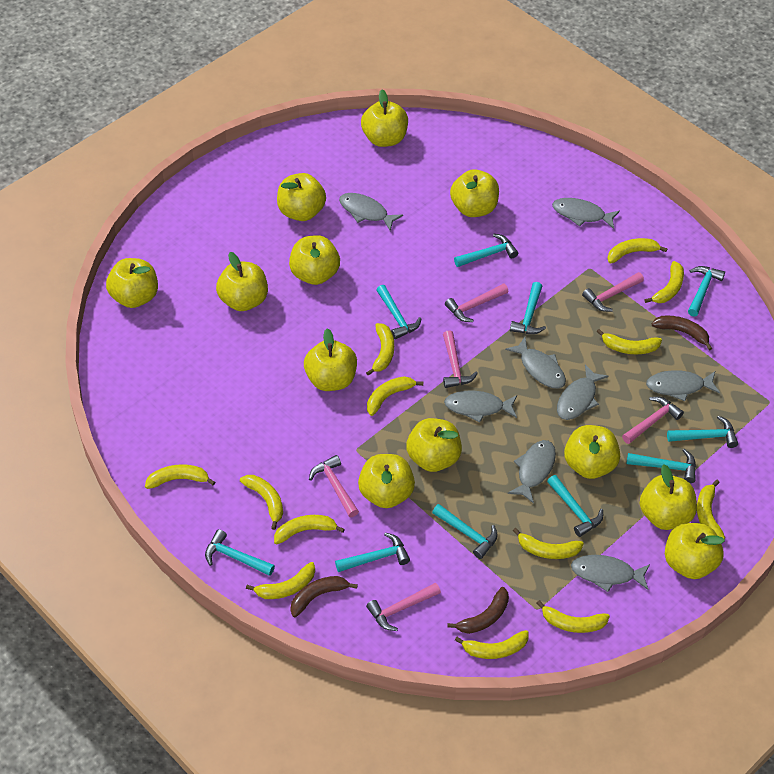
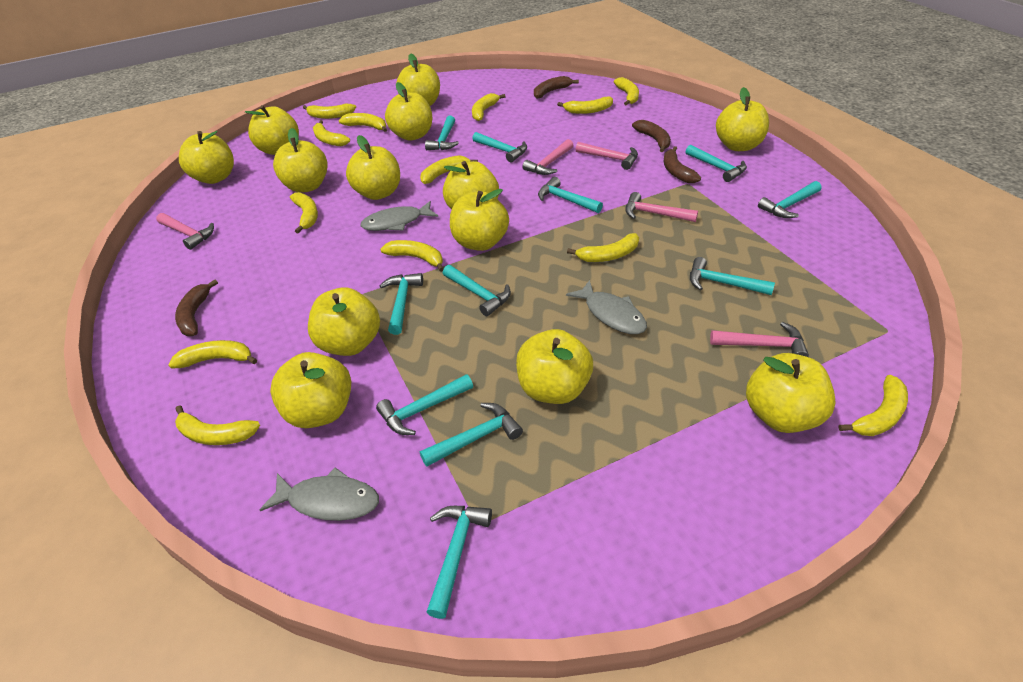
brown banana: [290,576,358,618] [447,587,509,634] [652,315,712,350] = 3 -> [175,279,218,336] [534,76,579,99] [632,120,671,152] [664,146,701,183] = 4
grey fish: [339,193,403,231] [444,391,517,423] [505,337,566,389] [507,440,556,504] [552,198,620,229] [557,364,608,420] [571,555,650,592] [646,370,720,401] = 8 -> [260,467,379,521] [360,201,438,231] [566,280,647,334] = 3
pink hammer: [309,455,359,517] [366,582,441,631] [443,330,478,388] [445,283,509,322] [582,272,644,312] [622,396,684,444] = 6 -> [156,213,214,250] [522,139,574,175] [576,142,638,170] [625,192,698,222] [710,322,809,357] = 5
turquoise hammer: [205,529,275,576] [335,532,410,572] [376,285,422,339] [432,504,498,559] [454,234,518,267] [510,282,546,334] [547,475,603,537] [627,449,696,483] [667,416,738,448] [688,266,725,317] = 10 -> [376,374,473,435] [379,273,423,335] [420,403,523,467] [425,116,459,150] [426,506,492,619] [443,265,511,316] [472,132,527,162] [538,177,603,213] [685,145,747,182] [690,257,775,295] [758,181,822,218] = 11
yellow apple: [106,258,158,308] [216,252,268,311] [277,173,326,221] [289,235,340,285] [304,328,357,391] [358,454,415,508] [361,90,408,147] [406,418,462,472] [450,169,499,217] [564,425,620,479] [640,464,697,530] [665,523,725,579] = 12 -> [179,131,234,184] [245,105,299,155] [270,352,351,428] [273,128,328,193] [308,287,380,356] [346,135,400,200] [385,82,432,141] [396,53,440,106] [443,161,499,209] [450,189,509,251] [516,329,593,404] [716,87,769,151] [746,353,836,433] = 13

